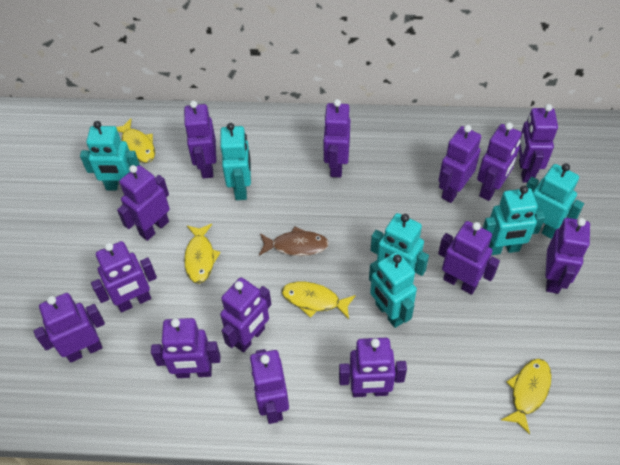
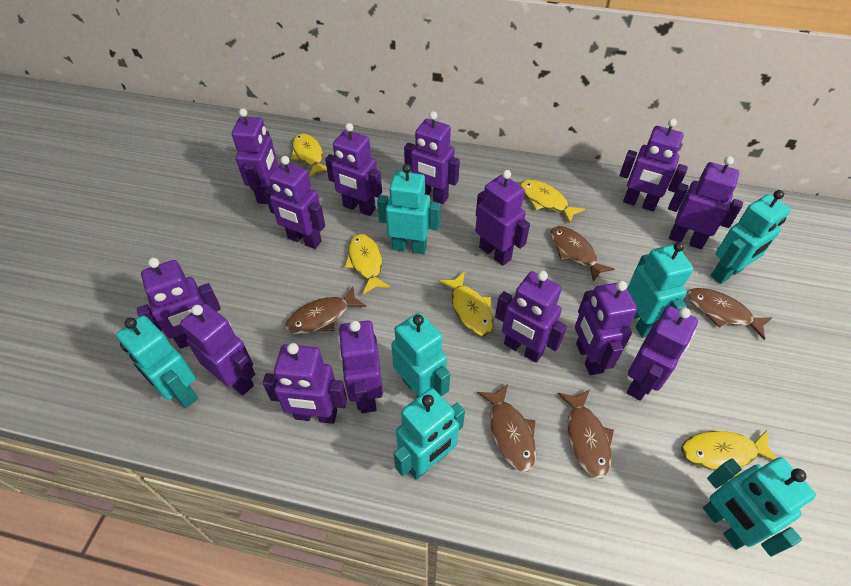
brown fish: [259,227,329,256] = 1 -> [285,286,367,334] [477,384,536,472] [550,226,615,282] [557,390,614,479] [687,288,773,340] = 5
turquoise robot: [80,121,140,190] [220,123,251,200] [369,252,417,328] [370,213,429,276] [483,186,545,255] [526,163,584,239] = 6 -> [116,316,198,408] [377,164,440,254] [391,313,450,397] [394,388,465,480] [627,242,694,338] [703,457,816,556] [711,190,791,284] = 7
yellow fish: [116,119,155,163] [184,224,221,284] [282,282,356,319] [501,359,552,434] = 4 -> [291,133,327,177] [345,234,391,295] [439,272,494,336] [520,179,585,224] [681,430,777,477] = 5

